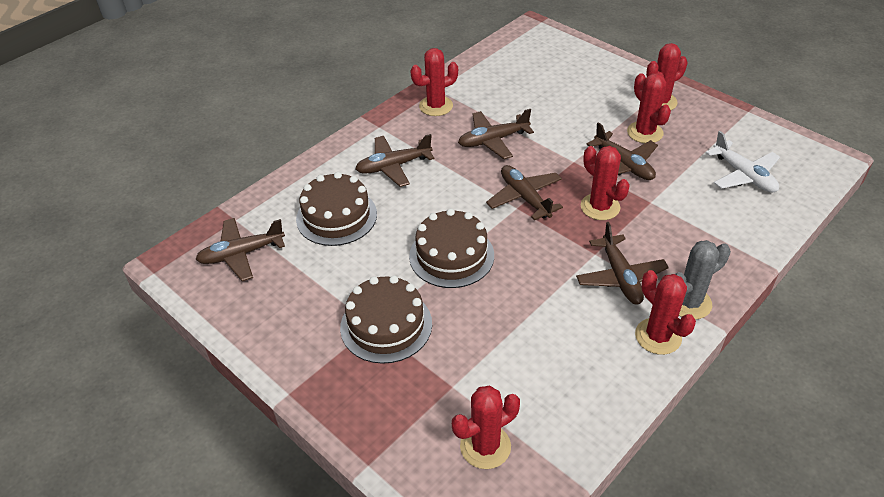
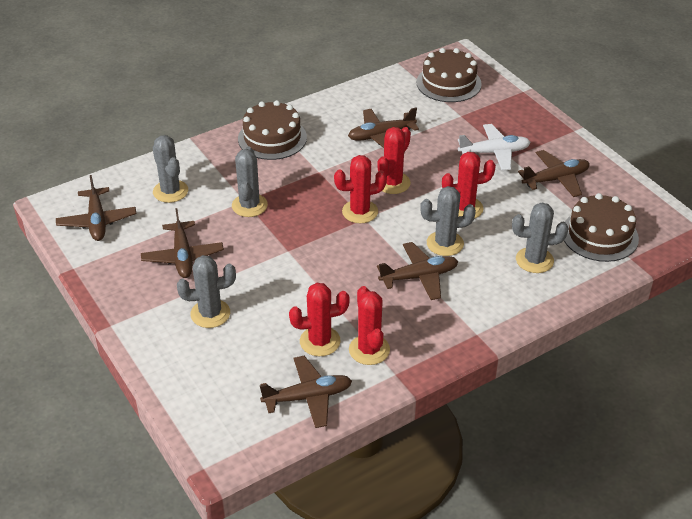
grey cactus: [675,240,731,320] = 1 -> [153,135,188,203] [177,255,236,328] [232,147,268,217] [420,186,476,256] [512,203,569,273] = 5
red cactus: [410,48,458,116] [452,385,520,469] [581,146,630,220] [627,73,671,143] [635,270,696,355] [646,43,688,110] = 6 -> [289,283,350,356] [334,155,387,223] [349,286,390,365] [378,127,411,194] [442,152,496,219] = 5

